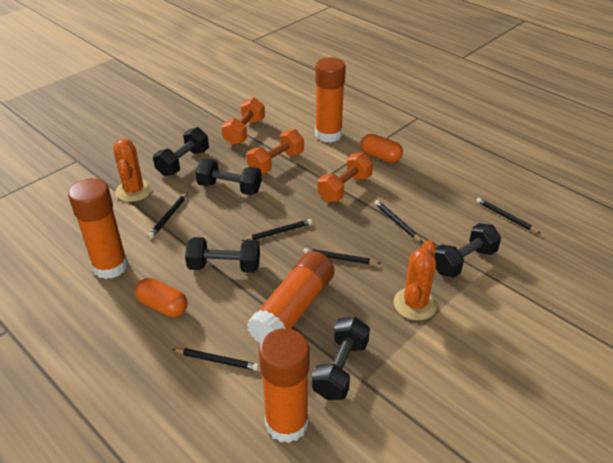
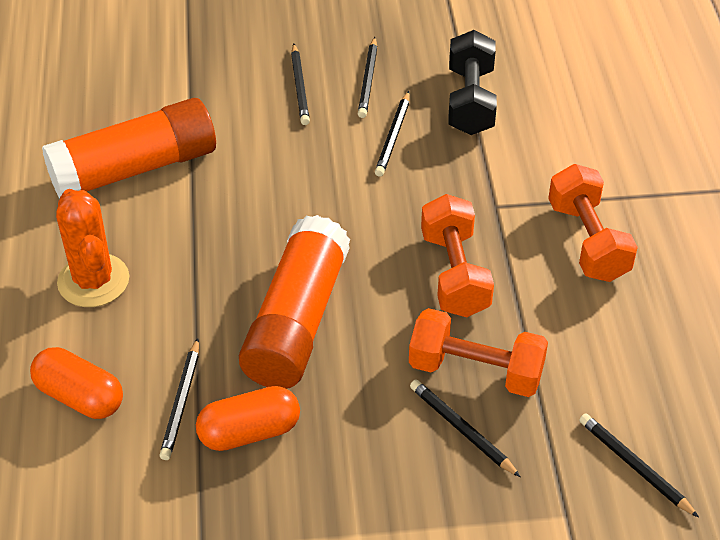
black dumbbell: [153,127,209,176] [185,237,260,273] [196,158,262,195] [312,317,370,400] [435,223,501,278] = 5 -> [448,30,497,135] = 1
orange cactus: [113,139,152,202] [394,240,437,320] = 2 -> [56,189,129,307] = 1
orange glue stick: [68,178,128,279] [247,251,335,343] [259,328,309,443] [315,57,346,143] = 4 -> [42,98,216,198] [239,215,350,389] = 2

